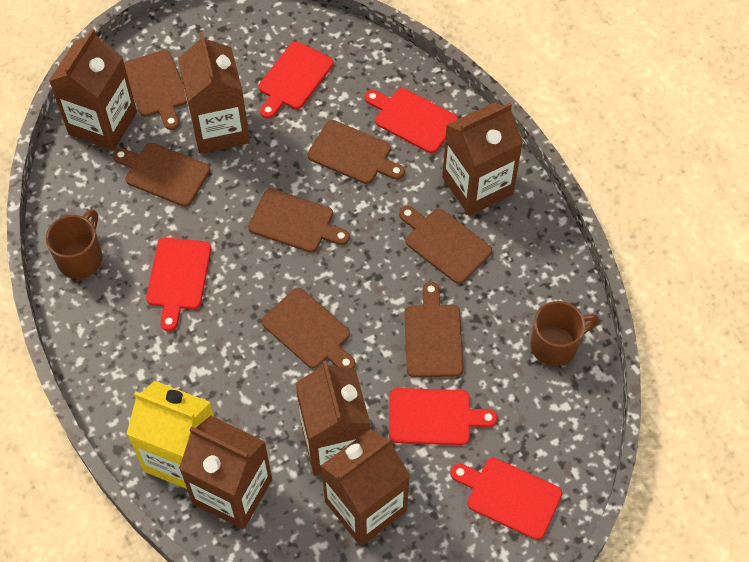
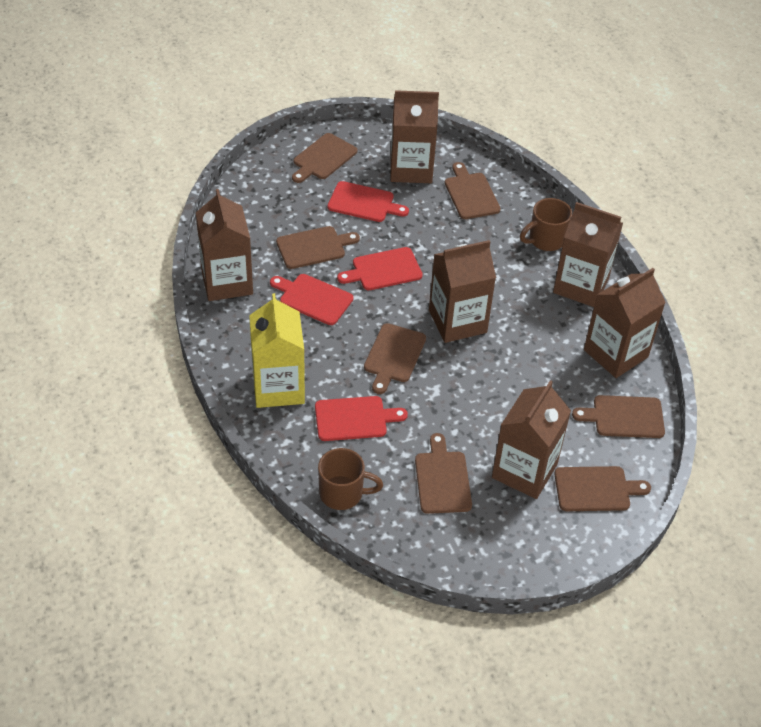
red cutting board: [146,237,211,331] [258,41,334,119] [365,88,458,153] [389,388,498,445] [451,458,562,540] = 5 -> [270,274,353,325] [315,396,408,441] [328,181,409,222] [337,247,423,290] = 4

